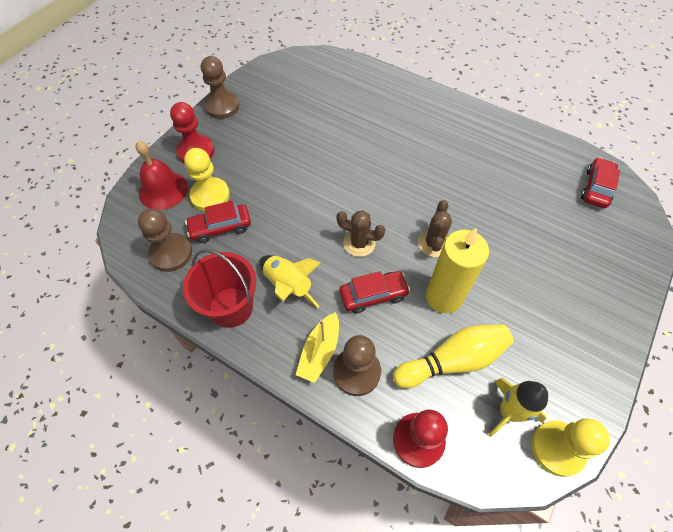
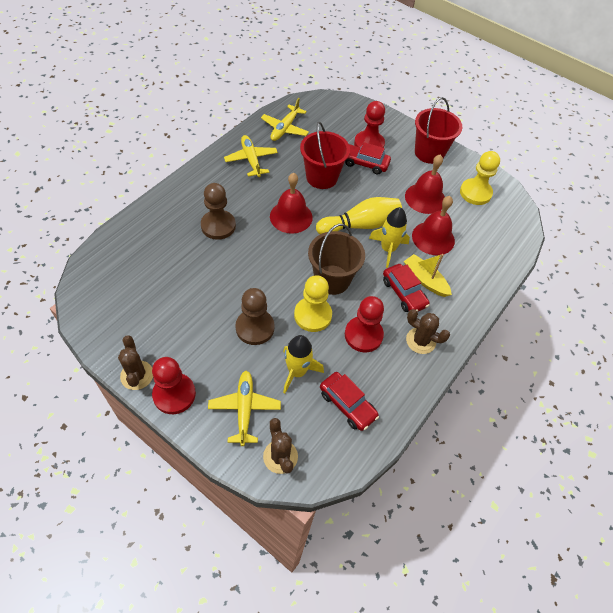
brown bucket: none = 0 -> [308,224,365,295] = 1
brown cactus: [336,211,385,257] [418,200,452,257] = 2 -> [118,335,153,390] [263,418,298,474] [406,309,450,354] = 3
brown pawn: [138,209,192,272] [201,56,239,119] [333,335,381,396] = 3 -> [201,183,236,240] [235,288,275,345] = 2
red bell: [136,141,188,210] = 1 -> [270,173,313,234] [405,155,445,214] [412,196,455,255] = 3
red bucket: [183,249,256,328] = 1 -> [300,122,350,189] [415,97,462,164] = 2
red pawn: [170,102,214,164] [393,410,448,468] = 2 -> [152,357,196,414] [345,296,384,352] [354,101,385,148] = 3
yellow candle: [426,228,489,313] = 1 -> none = 0
yellow plane: none = 0 -> [208,371,281,446] [224,135,278,177] [261,98,309,141] = 3

